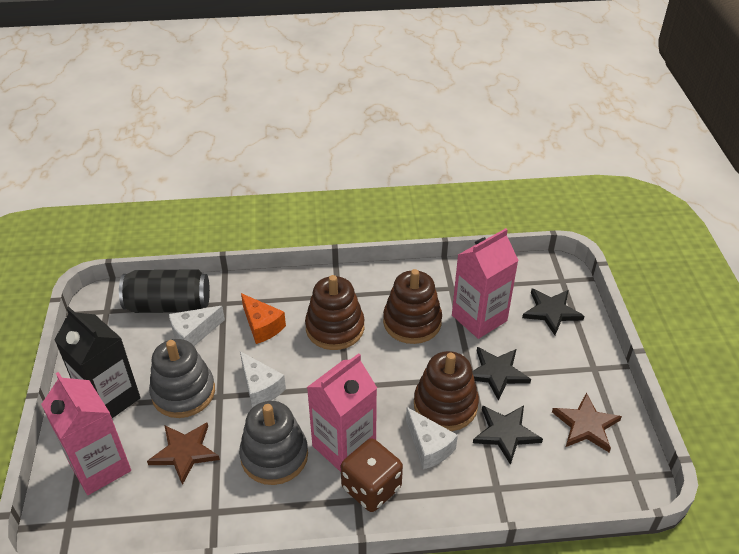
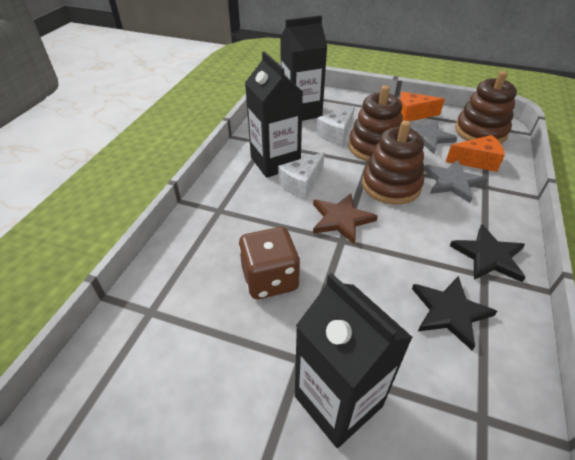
black can: [119,269,210,313] = 1 -> none = 0
black carton: [54,306,141,418] = 1 -> [245,51,303,178] [280,15,327,121] [295,273,413,448] = 3
black star: [472,347,531,401] [473,405,543,465] [522,289,584,335] = 3 -> [412,276,497,351] [450,224,526,282] = 2
brown star: [147,422,220,485] [552,393,622,452] = 2 -> [313,193,378,245] = 1
grey stacking toy: [149,339,215,418] [239,401,308,485] = 2 -> none = 0
grey star: none = 0 -> [409,120,457,154] [424,160,487,203] = 2
orange cheese: [241,293,286,344] = 1 -> [400,92,445,121] [446,135,505,172] = 2
pink carton: [41,372,131,495] [307,353,377,472] [452,228,519,339] = 3 -> none = 0
white cheese: [169,306,225,346] [240,351,286,408] [406,407,458,470] = 3 -> [278,152,325,199] [316,106,355,145] = 2

